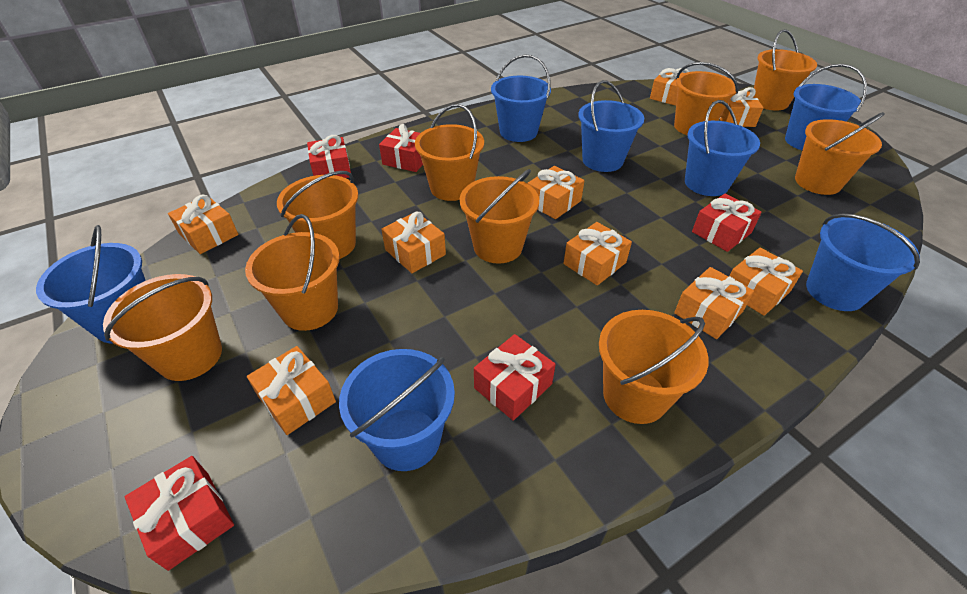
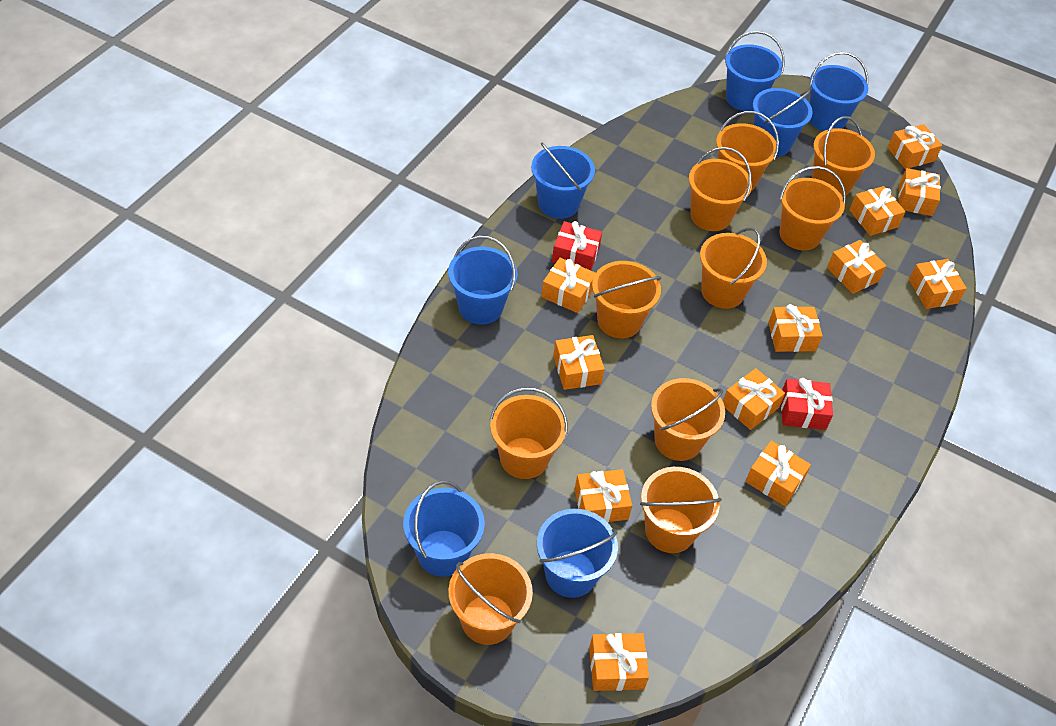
orange bucket: [103,274,222,381] [245,214,340,331] [277,171,358,259] [415,104,484,201] [460,169,539,264] [599,310,709,424] [674,62,738,135] [754,29,817,111] [795,112,885,195] = 9 -> [449,553,533,645] [489,387,568,479] [592,261,661,338] [640,467,722,553] [651,378,725,461] [689,147,752,231] [700,228,767,309] [716,111,779,191] [779,166,846,250] [812,116,875,197] = 10
orange gift: [168,195,238,254] [247,346,336,435] [381,211,446,273] [527,166,585,219] [563,222,632,286] [650,68,690,106] [674,267,754,339] [720,87,764,127] [730,247,803,316] = 9 -> [541,258,596,313] [553,335,605,390] [575,469,632,522] [589,633,649,691] [723,368,785,430] [745,441,811,506] [768,304,823,352] [827,240,886,294] [849,186,905,236] [888,124,942,169] [898,168,941,216] [909,259,967,309] = 12
red gift: [125,456,234,571] [307,135,351,178] [379,124,423,172] [474,334,556,421] [692,194,762,252] = 5 -> [552,221,602,270] [781,378,833,430] = 2

